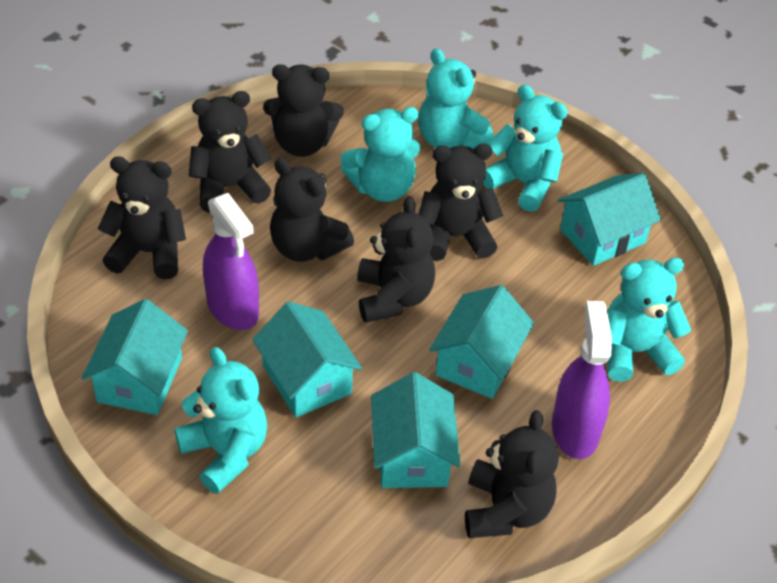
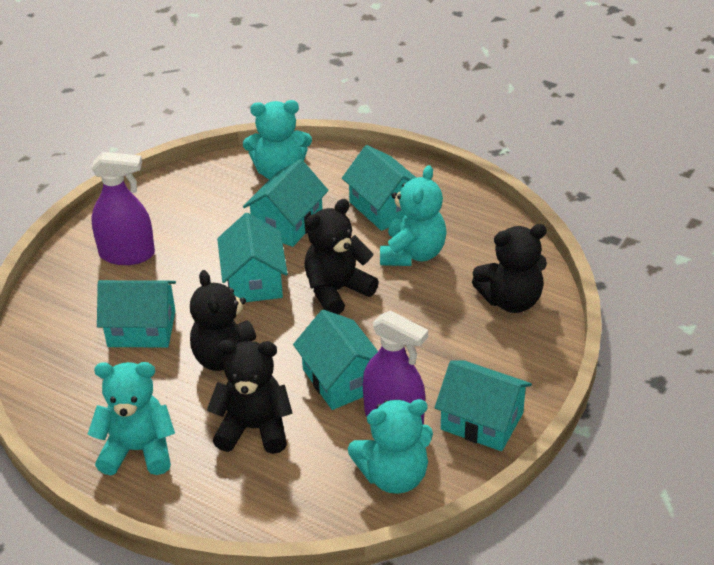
black teddy bear: [98,157,186,279] [189,91,271,213] [263,64,344,157] [270,158,354,262] [357,196,435,323] [419,144,503,261] [465,410,559,538] = 7 -> [190,270,256,371] [207,340,293,454] [304,199,379,315] [472,224,547,313] = 4
turquoise house: [82,299,188,415] [252,301,362,418] [371,372,460,488] [429,285,534,399] [558,173,661,266] = 5 -> [97,280,176,348] [217,213,288,302] [243,159,329,247] [293,310,378,410] [342,145,417,231] [435,360,532,451] = 6
turquoise teddy bear: [175,347,268,494] [340,107,420,202] [419,48,494,149] [483,85,568,212] [607,258,691,382] = 5 -> [87,362,175,475] [243,100,312,180] [348,399,433,494] [380,165,447,266] = 4

